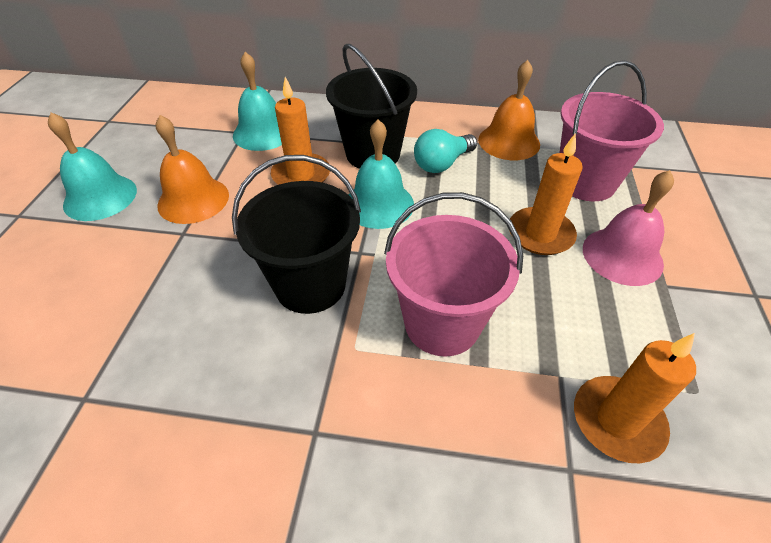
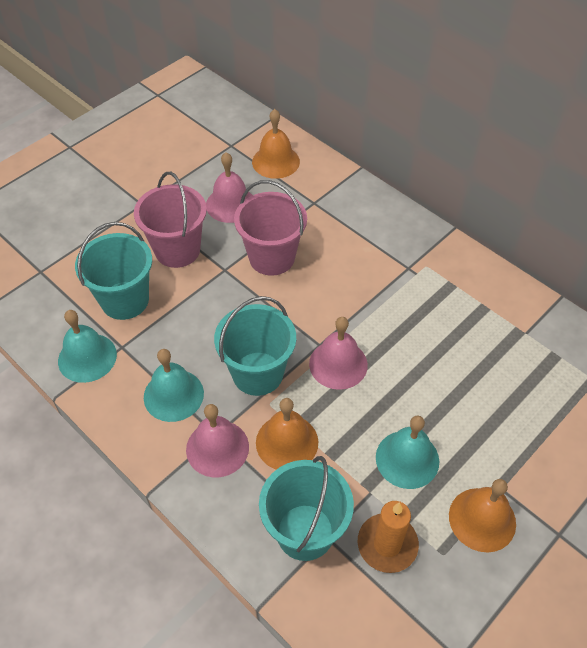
black bucket: [232,155,361,314] [326,44,417,169] = 2 -> none = 0
orange bell: [156,115,229,224] [478,60,540,160] = 2 -> [252,109,300,179] [256,398,318,470] [449,479,516,552] = 3
orange candle: [271,77,330,185] [510,133,583,255] [574,333,696,463] = 3 -> [358,501,419,573] = 1
pink bell: [583,170,674,286] = 1 -> [186,404,249,477] [206,152,252,223] [309,317,368,390] = 3
turquoise bucket: none = 0 -> [75,222,152,320] [214,296,296,396] [259,456,354,561] = 3
turquoise light bulb: [414,129,477,173] = 1 -> none = 0

